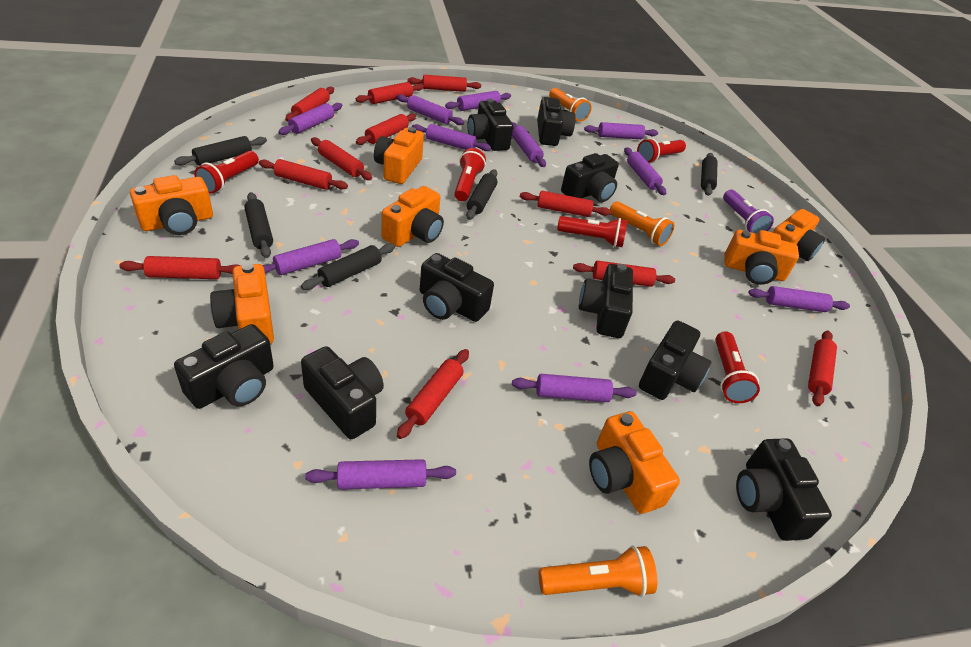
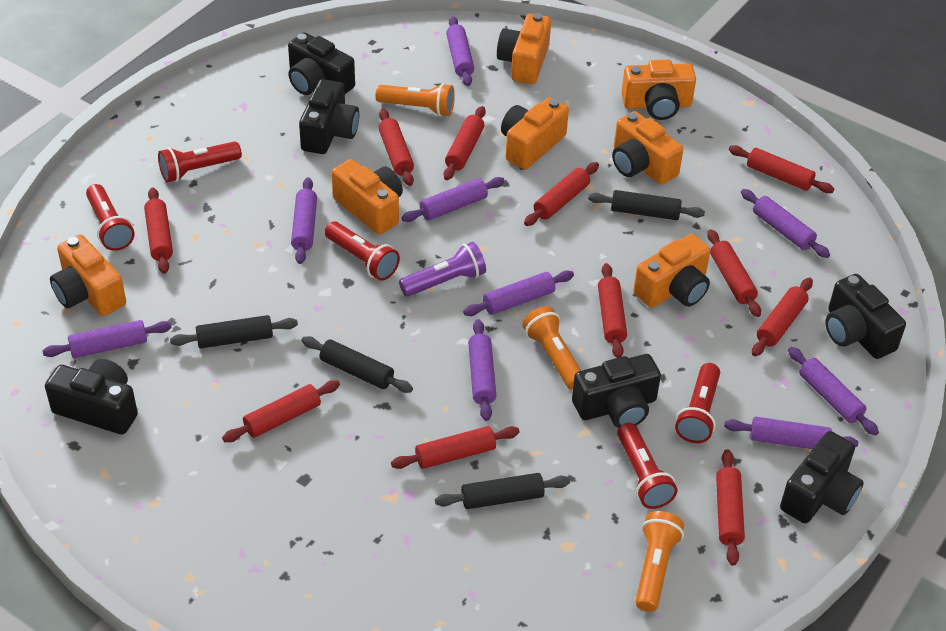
black camera: [174,324,274,409] [301,346,384,439] [420,253,494,322] [467,99,513,151] [537,97,576,146] [561,153,619,202] [579,264,633,338] [639,320,711,400] [736,438,832,541] = 9 -> [45,359,138,435] [288,32,355,95] [299,79,359,154] [572,354,661,428] [780,431,864,523] [825,274,906,359] = 6
black rolling pin: [174,136,267,166] [244,192,273,258] [301,243,395,290] [466,169,497,220] [701,153,717,196] = 5 -> [170,315,298,348] [302,336,413,393] [435,473,570,509] [588,190,705,220] = 4
purple rolling pin: [262,239,359,275] [278,103,342,135] [305,459,456,490] [397,94,464,125] [412,124,491,151] [445,91,511,111] [512,122,546,167] [512,374,637,402] [584,122,658,139] [624,147,666,195] [748,286,850,312] = 11 -> [42,320,172,358] [291,177,317,264] [401,177,505,222] [446,16,474,86] [463,270,574,316] [468,319,497,421] [724,417,858,449] [741,189,830,258] [788,347,879,436] = 9

